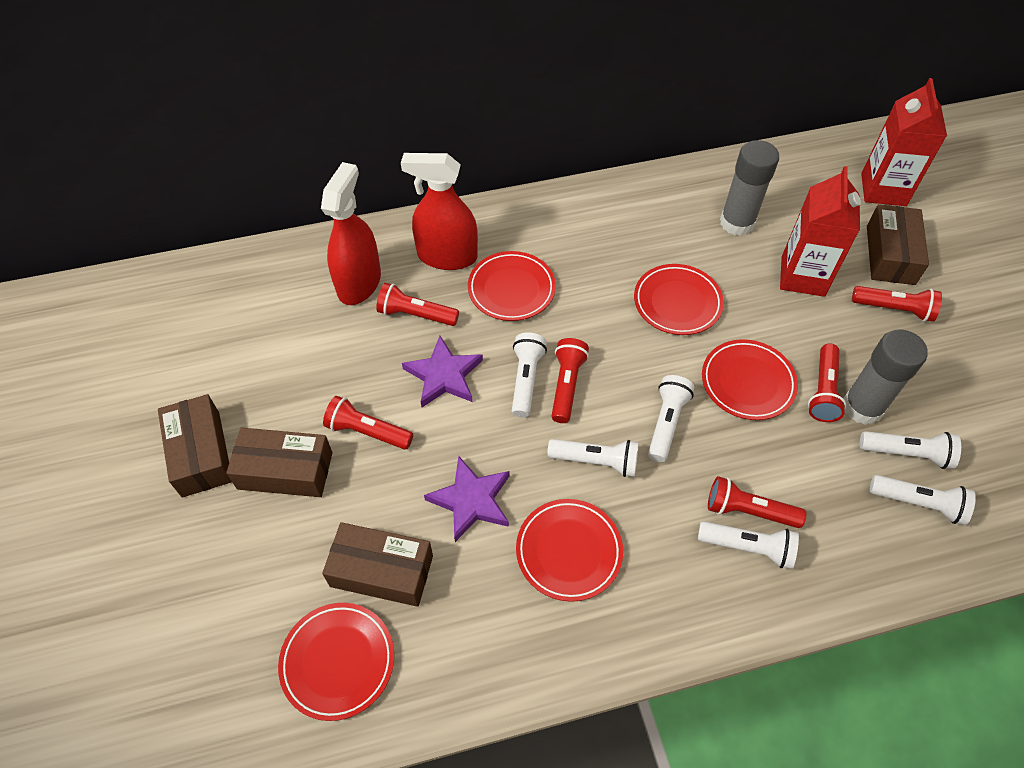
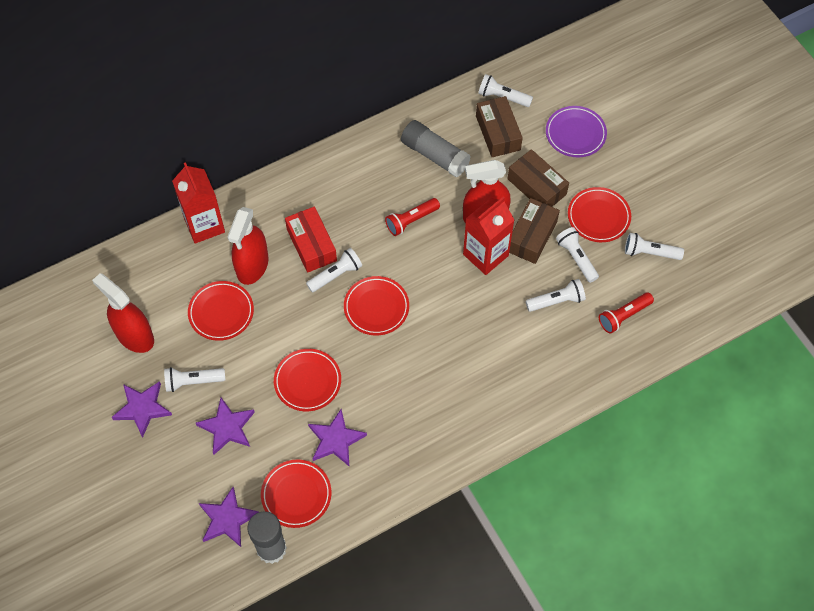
brown box: [158,394,232,497] [226,428,333,497] [322,522,433,607] [867,204,929,285] = 4 -> [476,96,523,157] [507,149,569,207] [509,198,560,264] = 3
purple plate: none = 0 -> [546,106,607,157] = 1
purple star: [402,336,483,407] [424,456,510,542] = 2 -> [112,381,172,438] [196,398,255,455] [199,487,259,547] [308,409,367,467] = 4
red box: none = 0 -> [285,207,337,273] = 1
red flashlight: [323,396,413,450] [376,283,459,326] [551,338,589,423] [708,476,806,528] [808,343,846,422] [852,286,942,322] = 6 -> [385,198,440,236] [599,292,654,334] = 2
red spray bottle: [321,162,381,305] [401,153,478,270] = 2 -> [92,273,154,353] [227,207,268,285] [463,160,511,223] = 3

